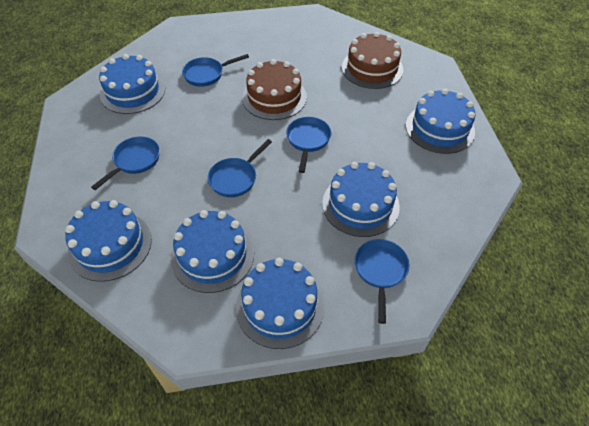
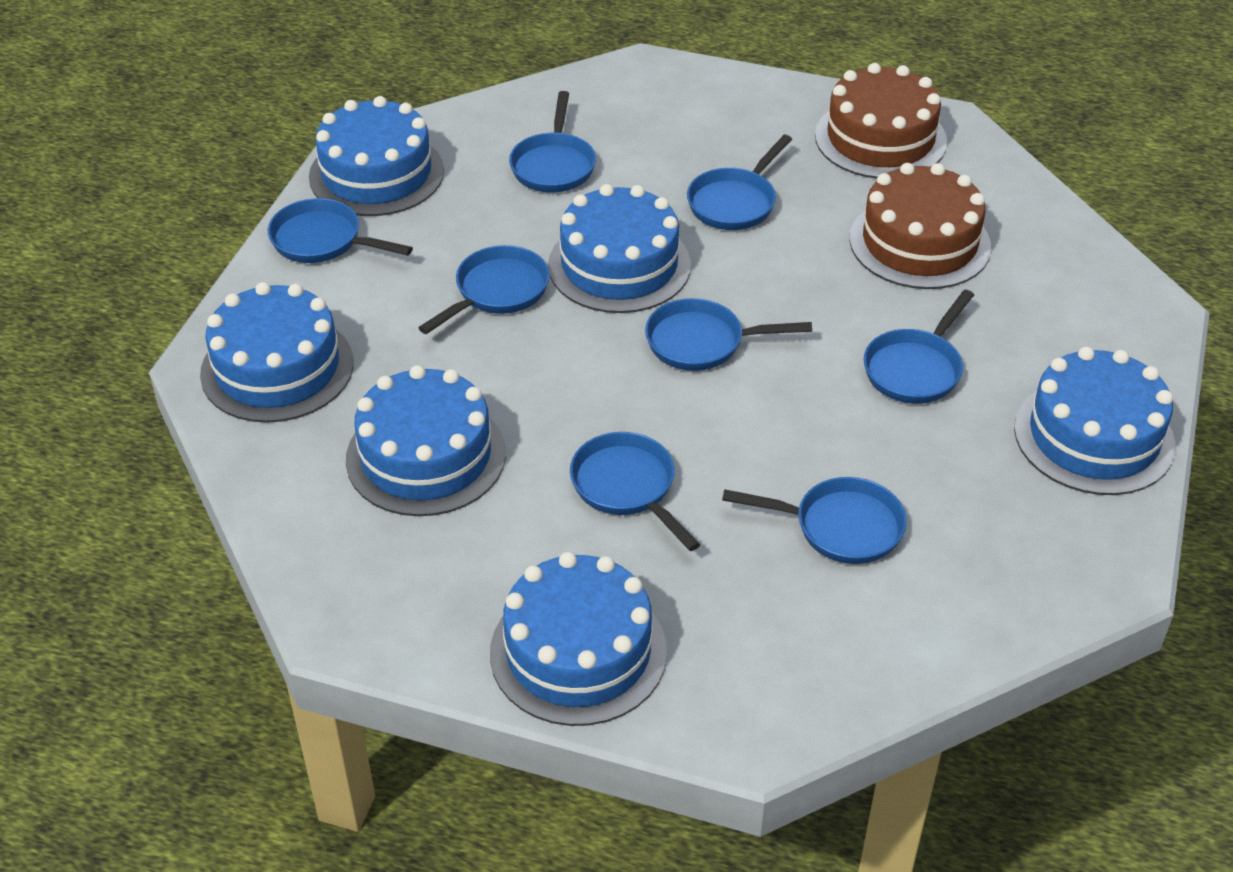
blue pan: [91,137,160,190] [182,54,249,87] [208,139,272,197] [286,117,331,173] [354,239,409,324] = 5 -> [268,198,413,263] [418,245,550,334] [509,91,596,193] [570,432,700,551] [645,298,812,371] [687,135,792,230] [722,477,907,564] [864,290,974,404] = 8

